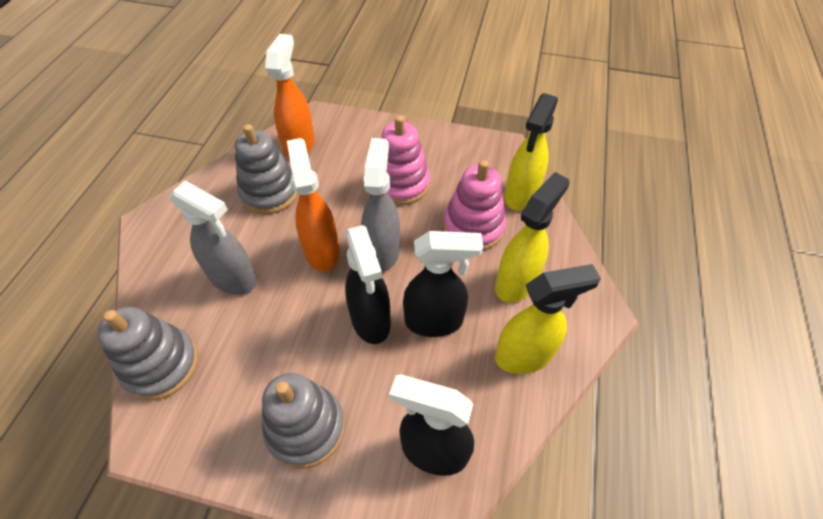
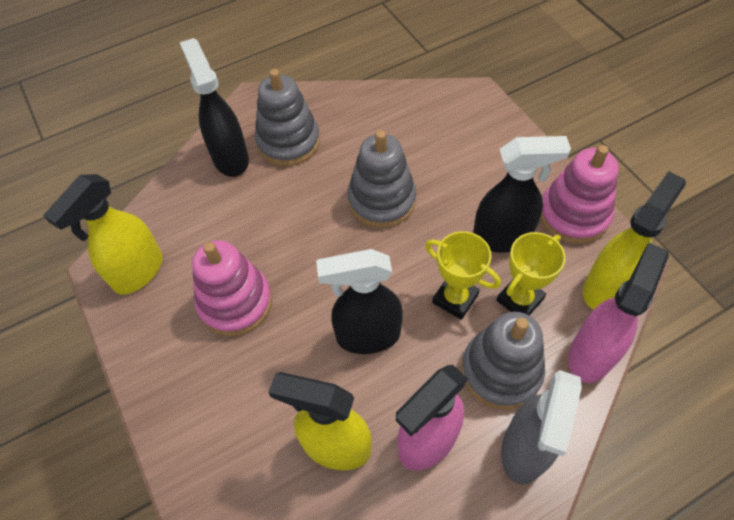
grey spray bottle: [169,181,257,295] [361,138,400,272] = 2 -> [501,370,582,485] = 1
orange spray bottle: [265,34,315,159] [287,138,340,272] = 2 -> none = 0
pink spray bottle: none = 0 -> [396,365,468,470] [568,243,669,383] = 2
yellow trophy: none = 0 -> [425,231,501,320] [496,232,566,315] = 2

